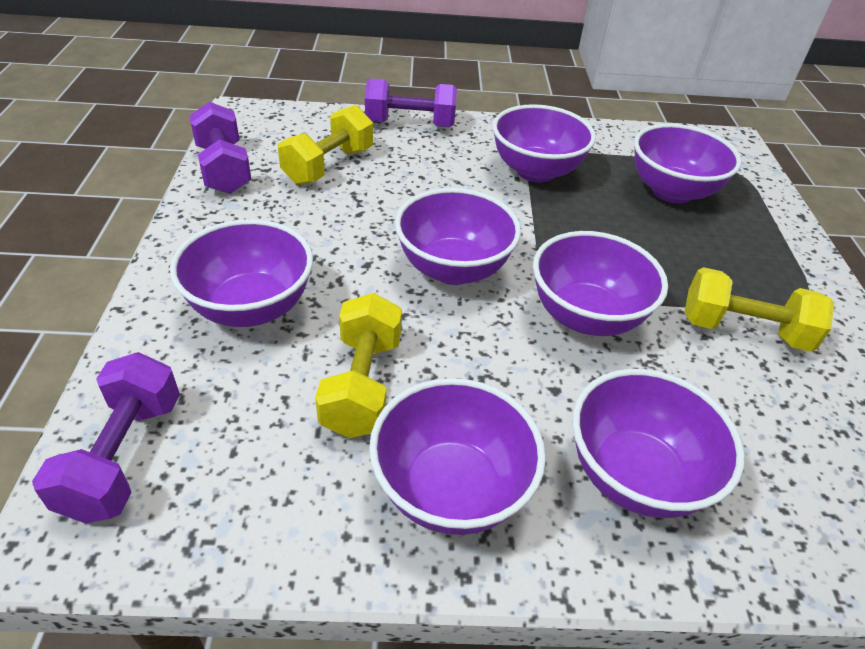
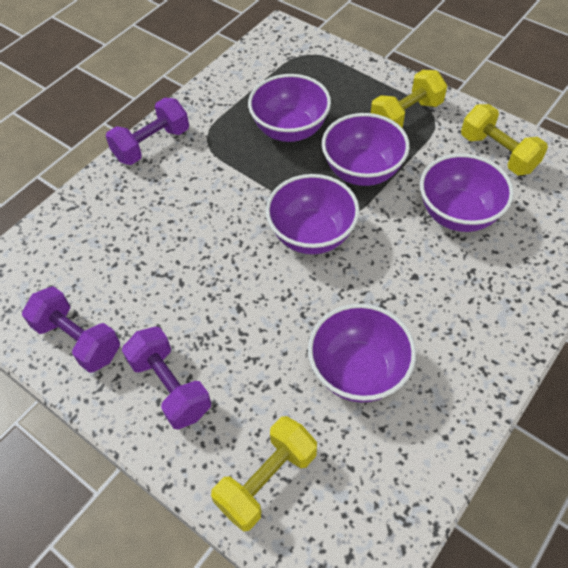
purple bowl: [170,219,313,327] [369,378,546,535] [395,188,521,285] [492,104,596,182] [533,231,668,336] [572,369,745,518] [634,124,742,203] = 7 -> [248,74,331,142] [266,174,360,254] [308,304,416,402] [322,113,410,186] [420,153,514,232] = 5

